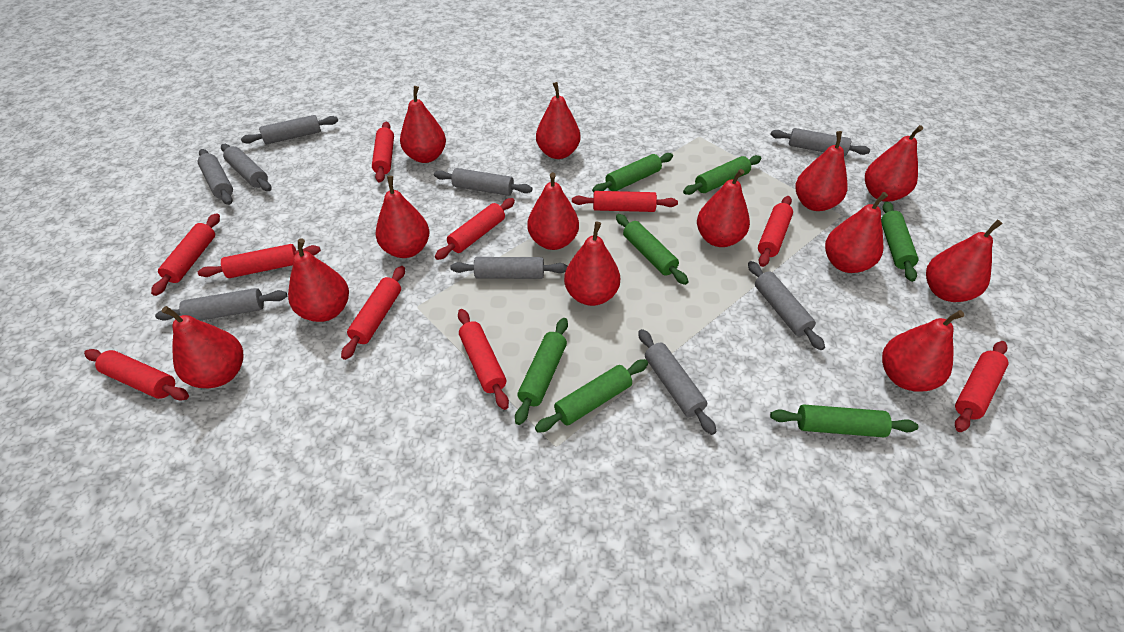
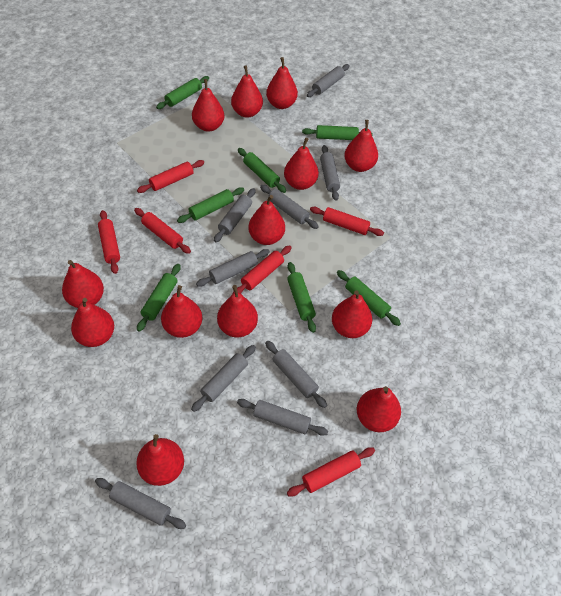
red rolling pin: [84,349,189,400] [151,213,220,296] [198,244,321,278] [341,266,405,360] [372,122,394,183] [435,198,515,260] [458,309,509,410] [572,191,678,212] [758,196,793,267] [955,341,1008,432] = 10 -> [98,210,120,274] [134,208,191,254] [137,160,204,193] [233,245,292,293] [287,447,375,496] [310,207,384,236] = 6

